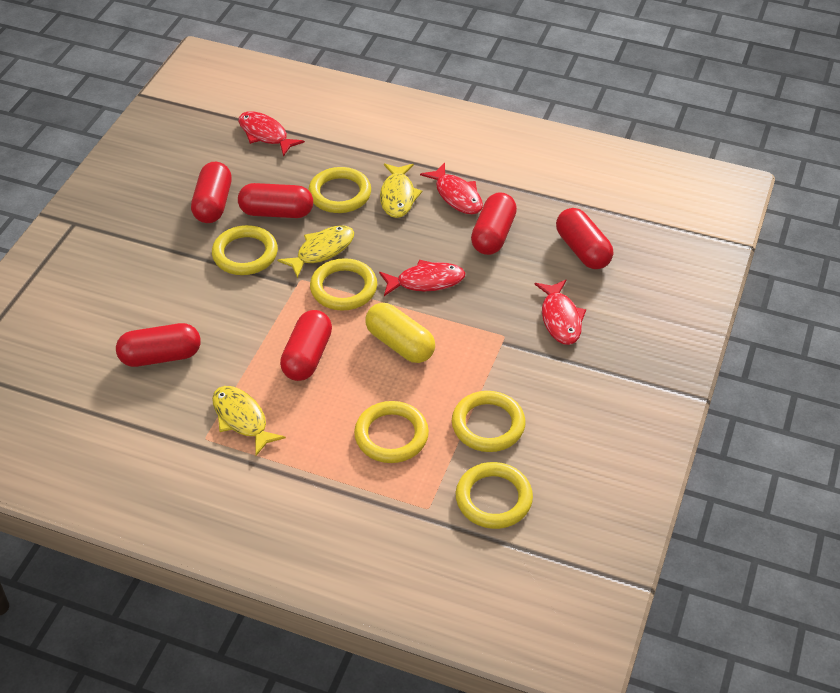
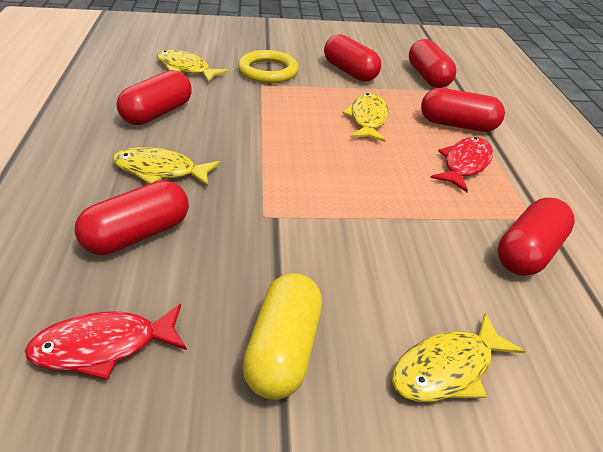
red fish: [238,111,305,157] [379,260,465,296] [420,163,483,214] [535,279,586,345] = 4 -> [25,304,187,380] [431,137,493,192] = 2
yellow fish: [212,386,286,456] [277,225,354,278] [380,163,422,218] = 3 -> [112,147,220,186] [157,49,228,83] [342,93,388,142] [392,313,525,402] = 4
yellow ring: [212,225,278,275] [308,167,371,213] [310,258,377,311] [354,401,429,463] [452,391,526,452] [456,462,533,529] = 6 -> [238,50,299,83] = 1

